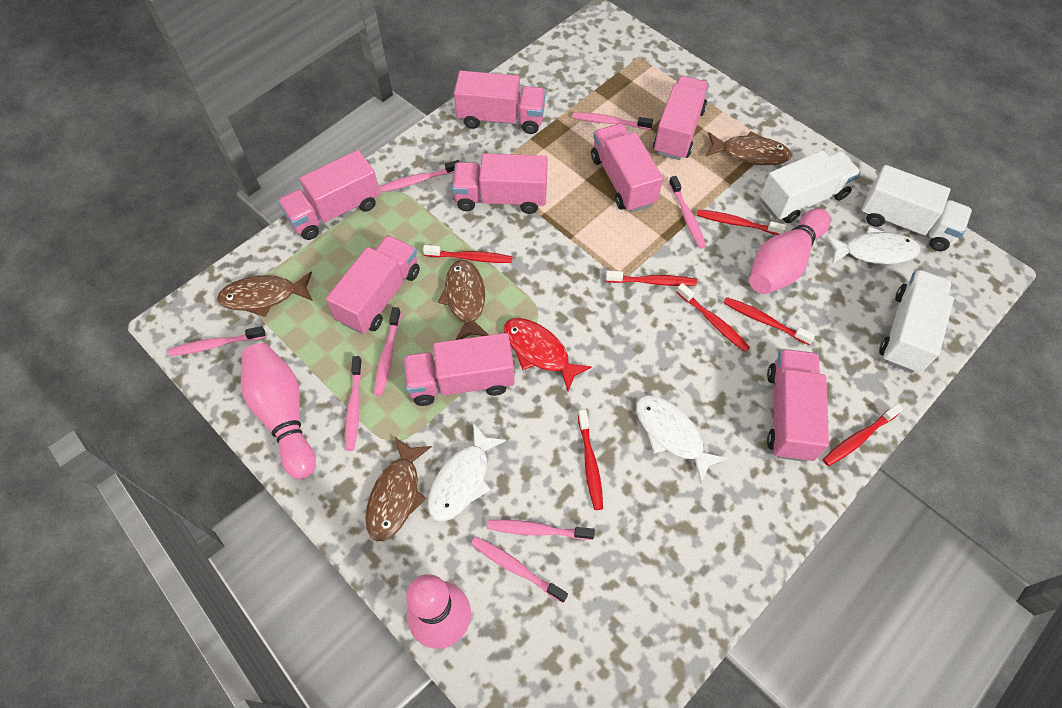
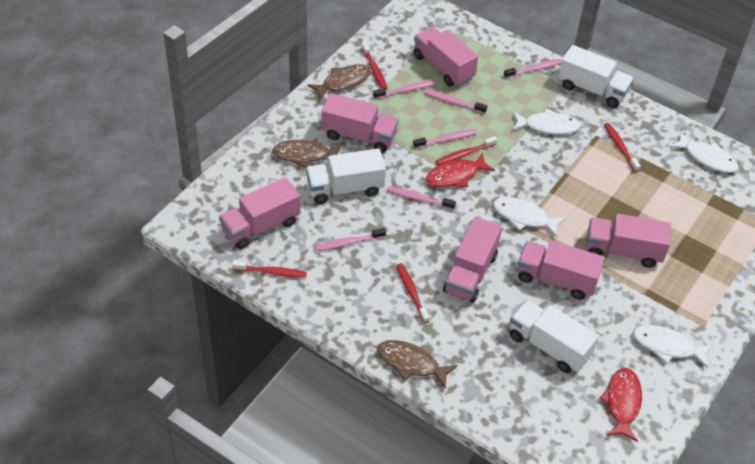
brown fish: [217,271,313,317] [365,437,432,541] [438,260,488,340] [705,131,792,165] = 4 -> [272,140,342,168] [307,64,371,100] [378,340,457,389] = 3
pink bowling pin: [241,343,316,479] [406,574,471,649] [749,208,830,294] = 3 -> none = 0
pink toothbrush: [168,326,266,356] [345,356,362,451] [374,307,401,396] [380,160,460,192] [471,537,568,603] [487,520,595,540] [572,112,653,130] [669,176,706,249] = 8 -> [314,228,386,251] [373,80,435,99] [387,186,456,210] [413,129,477,149] [424,90,487,114] [504,59,562,78] = 6
pink truck: [278,150,381,240] [326,235,420,334] [403,333,515,406] [452,153,548,214] [454,71,546,134] [591,123,663,212] [653,76,709,160] [767,349,829,462] = 8 -> [219,177,301,249] [322,93,399,153] [414,26,478,87] [443,217,502,303] [517,240,605,300] [586,214,671,268] = 6
red fish: [504,318,592,391] = 1 -> [426,153,495,187] [599,368,642,441] = 2
red toothbrush: [423,245,512,263] [578,409,603,510] [606,271,697,286] [677,283,750,352] [697,209,786,235] [723,297,815,345] [823,404,903,466] = 7 -> [232,260,307,278] [361,42,387,90] [397,263,430,324] [435,136,497,165] [604,123,641,172] = 5
white fish: [428,423,506,522] [636,395,728,483] [825,226,920,264] = 3 -> [493,197,566,238] [513,109,581,135] [633,325,713,369] [669,132,739,173] = 4

